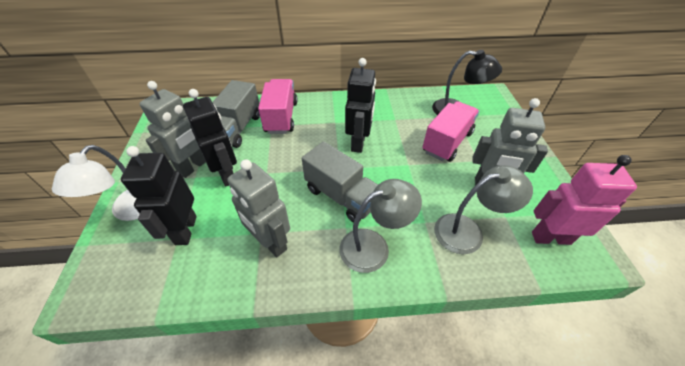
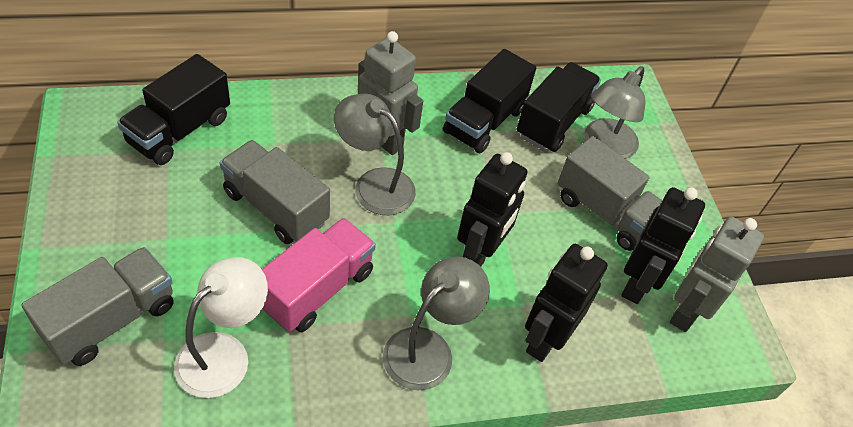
black lamp: [432,50,502,115] = 1 -> none = 0
black truck: none = 0 -> [117,54,230,165] [443,49,536,153] [517,62,601,152] = 3
grey lamp: [339,179,422,273] [434,165,533,254] = 2 -> [334,93,416,215] [383,257,490,390] [584,66,645,159] = 3
grey robot: [140,81,206,178] [227,159,290,257] [472,98,548,185] = 3 -> [358,31,423,155] [670,217,764,332] = 2
grey truck: [212,80,260,148] [302,141,378,223] = 2 -> [21,247,174,366] [220,140,330,244] [557,136,662,251] = 3
pink robot: [532,155,637,245] = 1 -> none = 0
pink truck: [258,79,298,134] [422,101,479,162] = 2 -> [262,218,376,332] = 1

